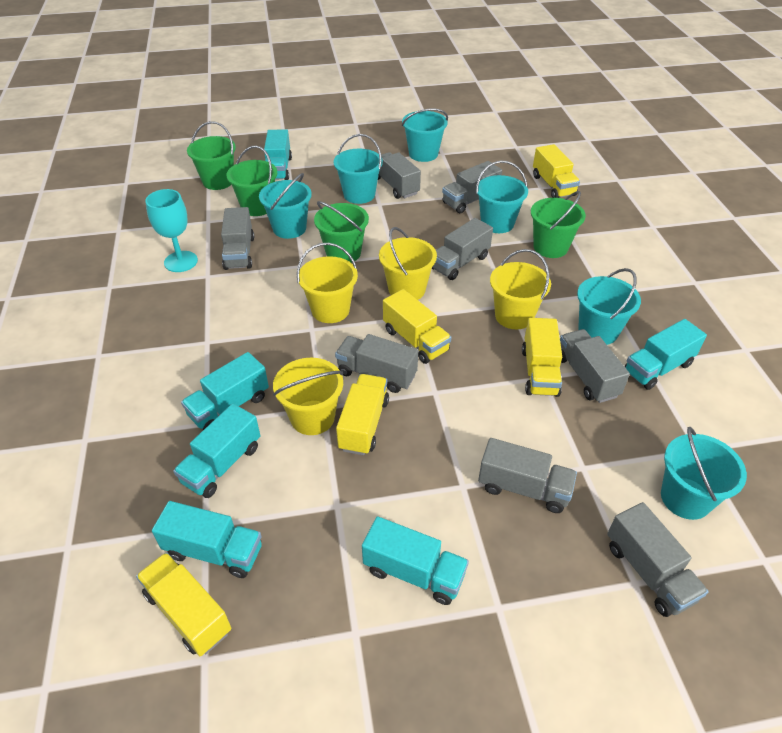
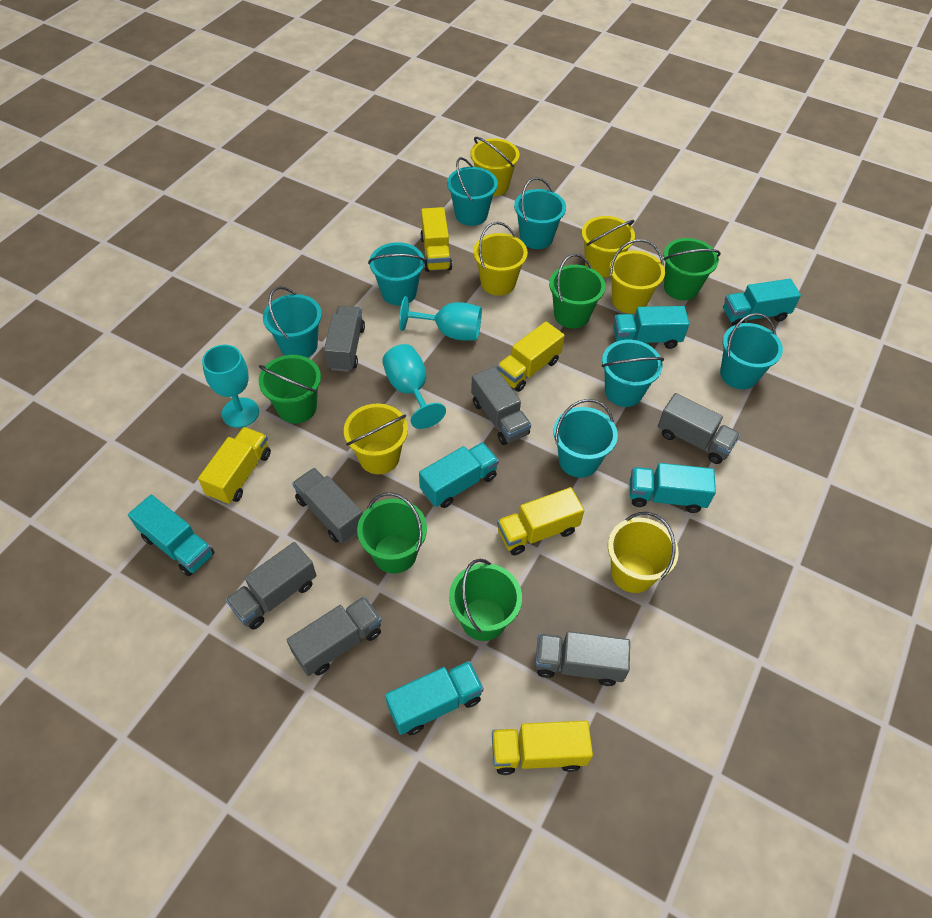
green bucket: [187,121,236,190] [227,146,277,216] [314,201,369,263] [531,191,586,258] = 4 -> [259,355,321,423] [357,492,427,574] [449,559,522,641] [549,254,605,329] [663,238,721,300] = 5
grey truck: [221,207,254,270] [335,334,418,393] [378,152,421,199] [432,218,493,280] [442,161,502,213] [478,438,577,513] [560,329,630,403] [607,502,709,617] = 8 -> [226,542,316,630] [287,596,382,676] [292,468,363,543] [324,306,365,372] [471,366,531,445] [535,631,630,686] [658,393,740,464] = 7
turquoise bucket: [259,173,312,239] [334,134,383,204] [402,108,448,162] [476,161,528,233] [577,268,641,345] [661,427,747,520] = 6 -> [263,286,322,358] [368,242,426,306] [447,157,498,226] [514,177,566,249] [553,399,618,478] [601,340,664,407] [720,313,783,389] = 7
turquoise goblet: [145,189,198,272] = 1 -> [202,345,259,428] [382,344,446,429] [399,296,482,341] = 3
yellow bucket: [273,358,343,435] [297,243,358,323] [379,227,437,300] [490,249,551,329] = 4 -> [344,404,408,474] [470,137,520,196] [473,222,528,296] [582,216,635,277] [608,512,679,593] [610,239,665,314] = 6

